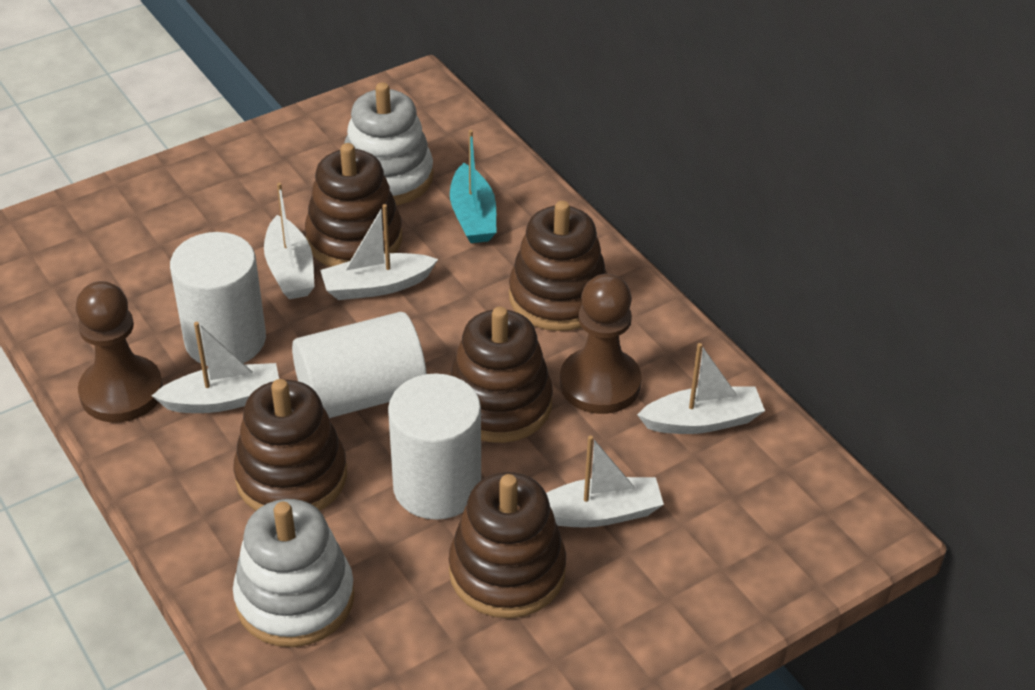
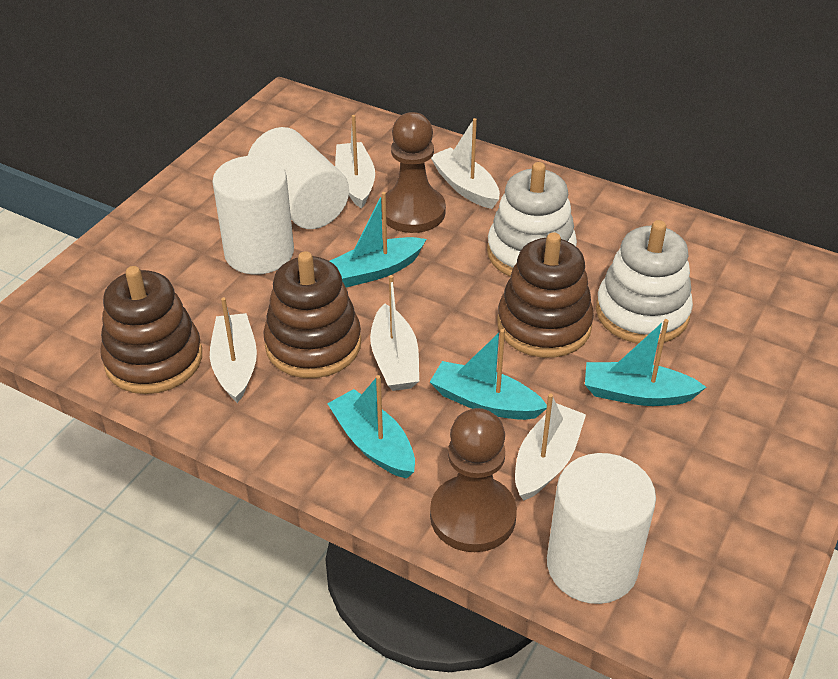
brown stacking toy: [233,379,347,511] [305,143,402,267] [449,472,566,618] [450,307,553,443] [509,201,607,331] = 5 -> [100,266,202,394] [263,251,361,378] [497,232,594,358] = 3
turquoise boat: [450,130,496,243] = 1 -> [327,375,415,479] [330,192,426,287] [430,329,547,420] [585,319,706,406] = 4

